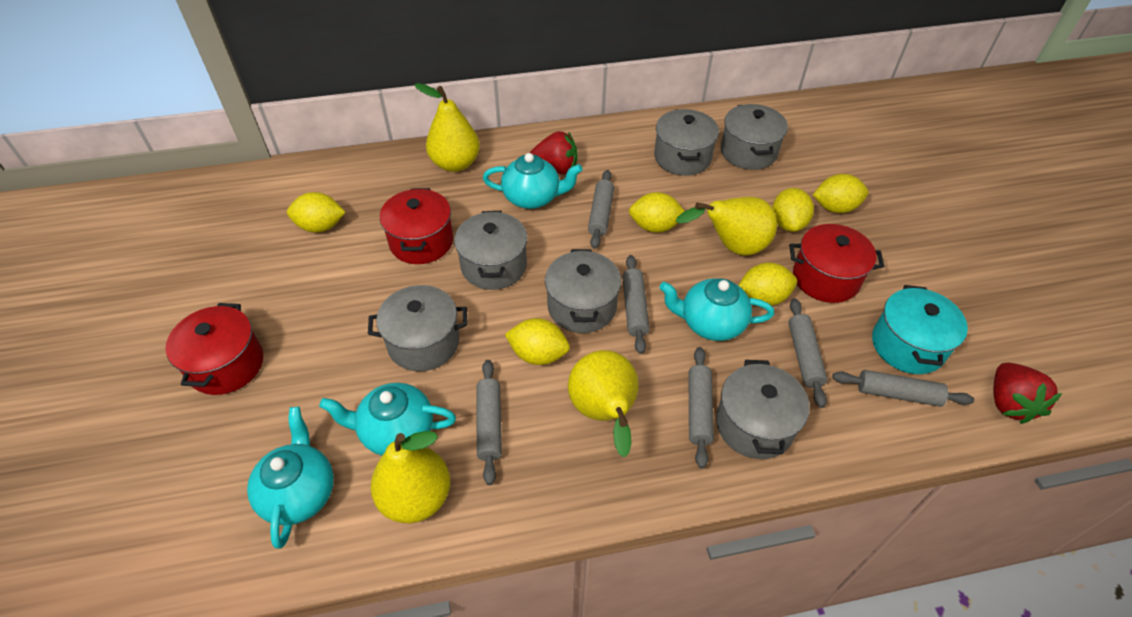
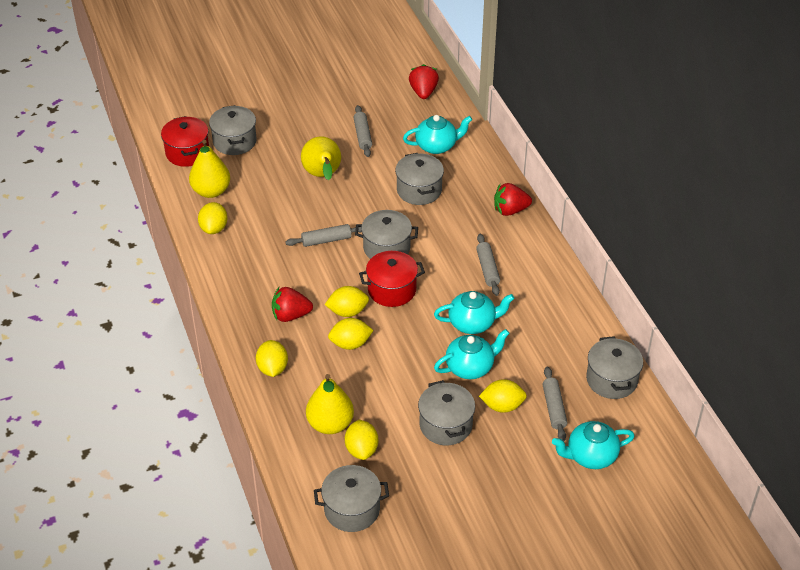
grey rolling pin: [477,360,502,485] [588,170,614,249] [622,255,650,354] [688,347,714,469] [788,298,828,408] [832,370,974,407] = 6 -> [285,224,362,247] [353,105,372,157] [476,234,500,296] [543,367,567,441] = 4
red pot: [165,303,263,395] [380,188,453,264] [789,224,884,303] = 3 -> [161,116,209,167] [359,251,425,307] = 2
red strawberry: [530,131,577,174] [994,362,1062,424] = 2 -> [272,287,313,322] [409,64,439,99] [494,183,532,216] = 3
turquoise pot: [872,285,968,374] = 1 -> none = 0
yellow pear: [371,431,450,523] [414,83,480,172] [568,350,639,457] [676,197,777,255] = 4 -> [189,140,230,198] [301,136,341,180] [306,374,354,434] = 3

